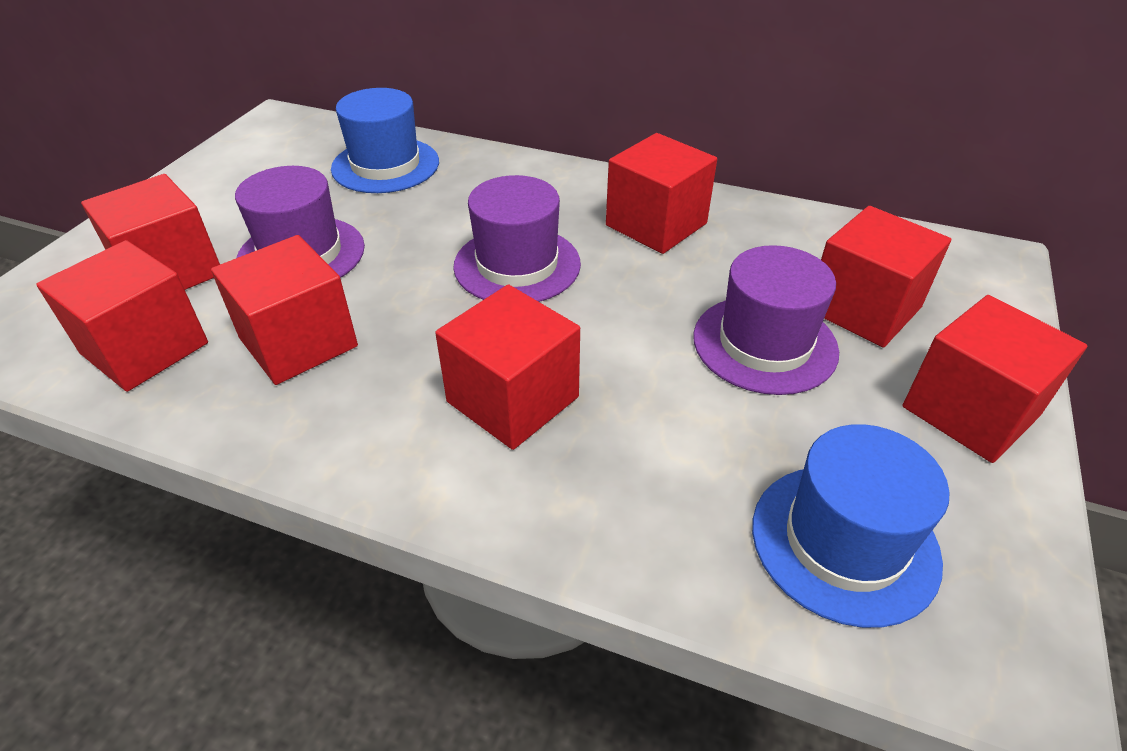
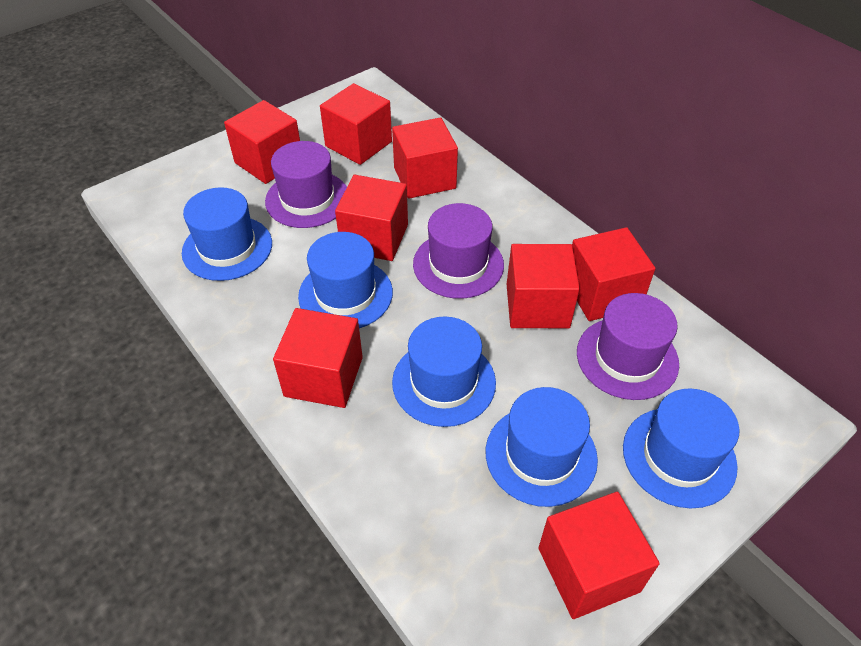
blue hat: [331,88,439,193] [752,424,949,628] = 2 -> [182,187,272,281] [298,232,393,328] [392,317,496,427] [486,387,598,507] [623,388,740,509] = 5
red cube: [36,240,208,392] [81,174,220,290] [211,235,358,385] [435,284,580,450] [606,133,717,254] [821,206,951,347] [903,295,1087,463] = 7 -> [224,100,300,184] [273,308,363,408] [320,83,392,165] [335,175,408,261] [392,117,458,199] [507,244,580,328] [538,492,660,619] [572,227,655,321] = 8

